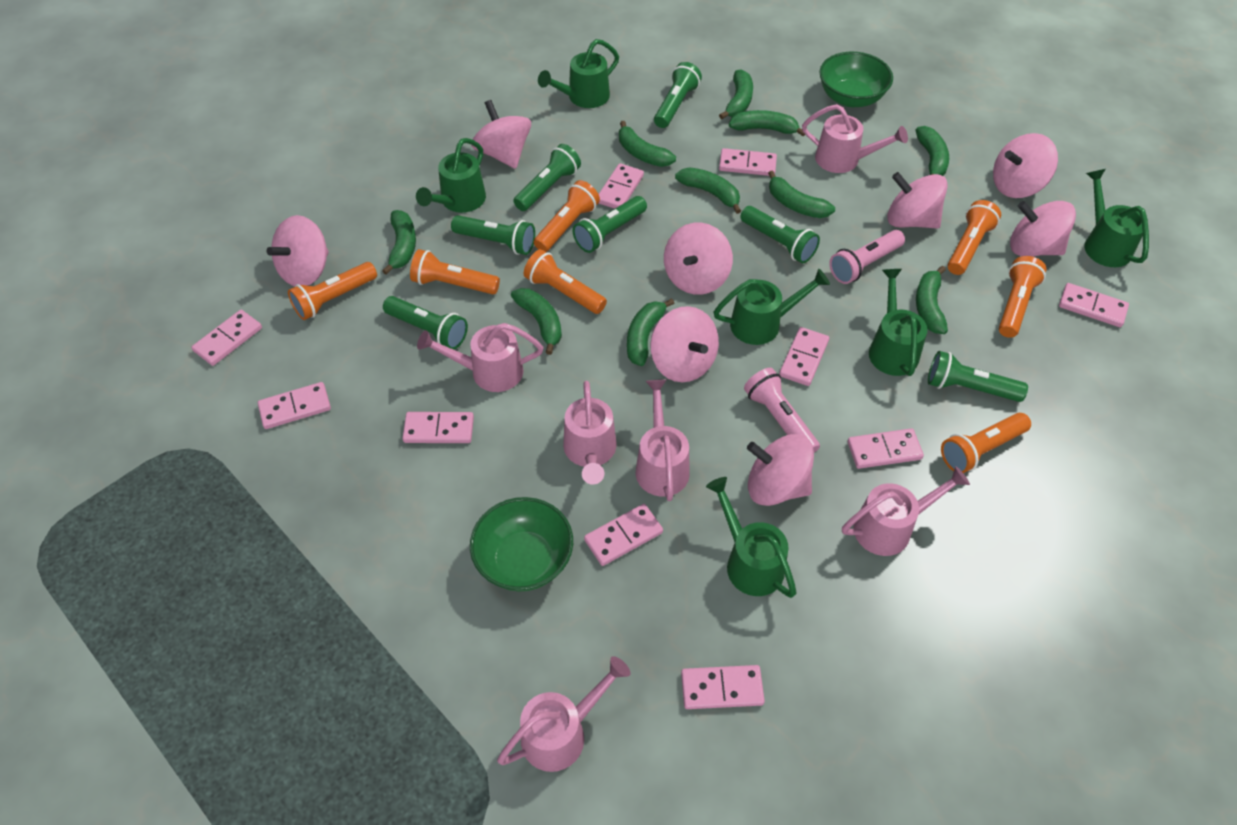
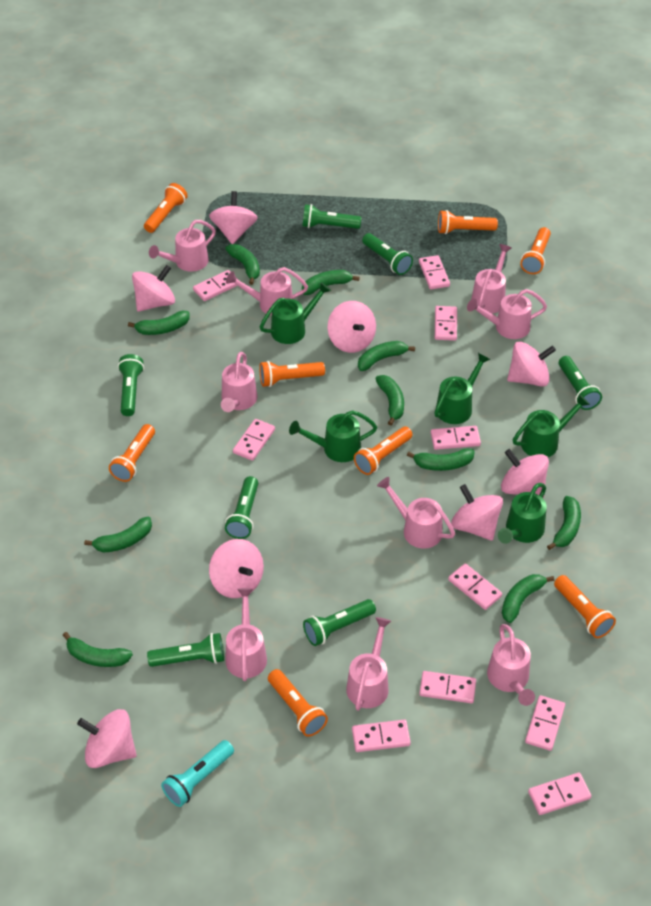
green bowl: [470,497,573,591] [820,52,893,107] = 2 -> none = 0
green watering can: [416,138,486,213] [538,39,619,108] [706,477,797,598] [714,269,830,345] [869,269,928,376] [1084,169,1149,267] = 6 -> [260,282,331,344] [289,410,377,462] [434,353,491,424] [498,483,547,544] [513,394,590,457] = 5
orange flashlight: [288,262,377,320] [410,249,500,294] [524,249,607,314] [534,180,600,252] [941,413,1031,473] [948,200,1001,275] [999,256,1046,338] = 7 -> [109,424,155,482] [144,183,188,233] [260,361,325,387] [268,669,328,737] [354,426,413,475] [438,210,498,234] [520,227,551,274] [554,575,616,638] = 8
pink flashlight: [744,368,820,453] [829,230,905,284] = 2 -> none = 0
pink watering can: [417,323,543,392] [497,656,630,772] [563,381,617,485] [636,379,690,501] [802,104,908,173] [842,466,970,556] = 6 -> [149,220,216,272] [221,352,257,412] [225,588,267,681] [226,267,308,316] [346,617,391,711] [377,477,455,549] [467,289,547,339] [471,244,512,313] [487,624,535,706] = 9
turquoise flashlight: none = 0 -> [161,740,234,807] = 1

